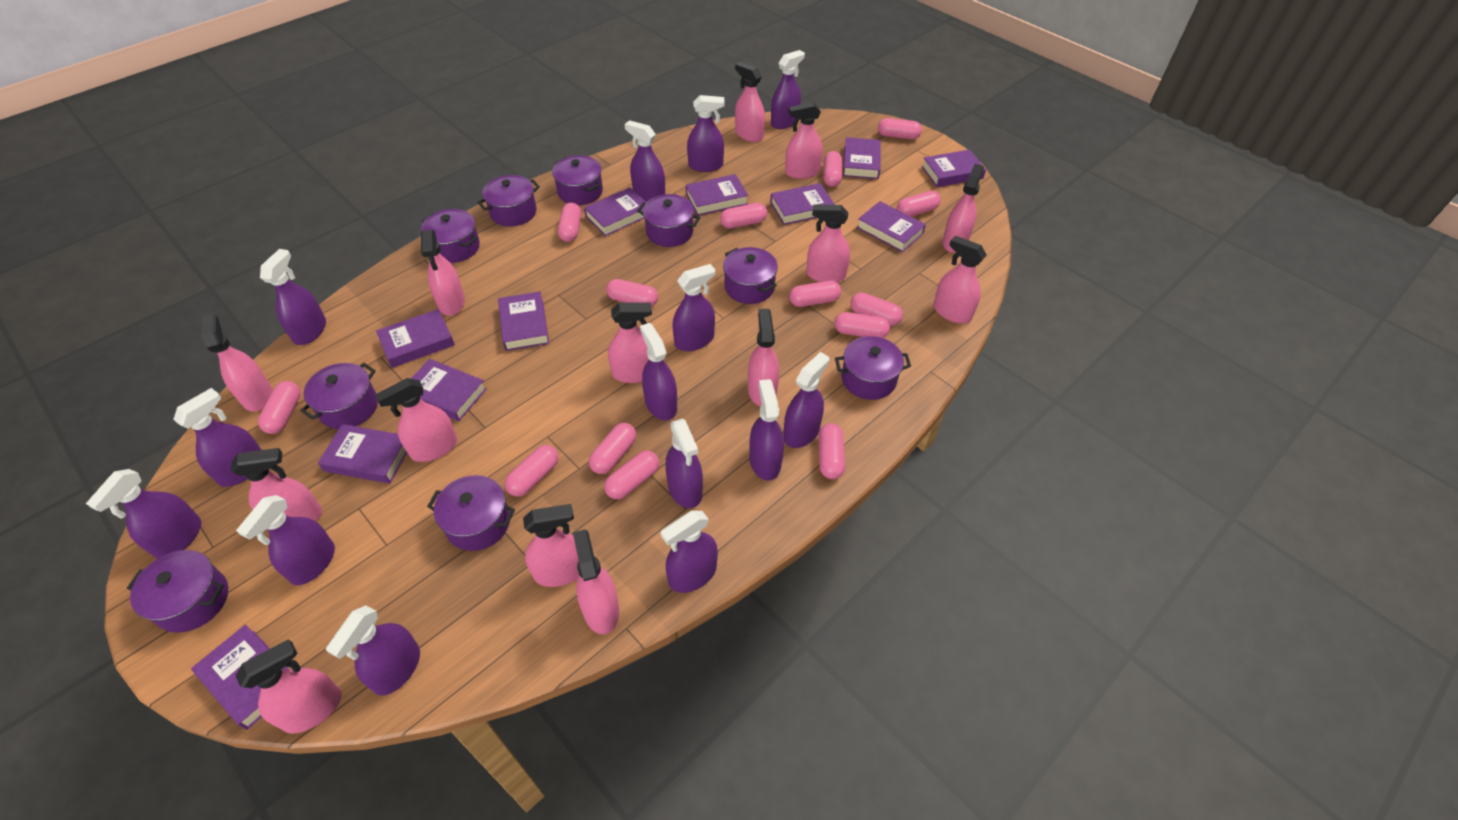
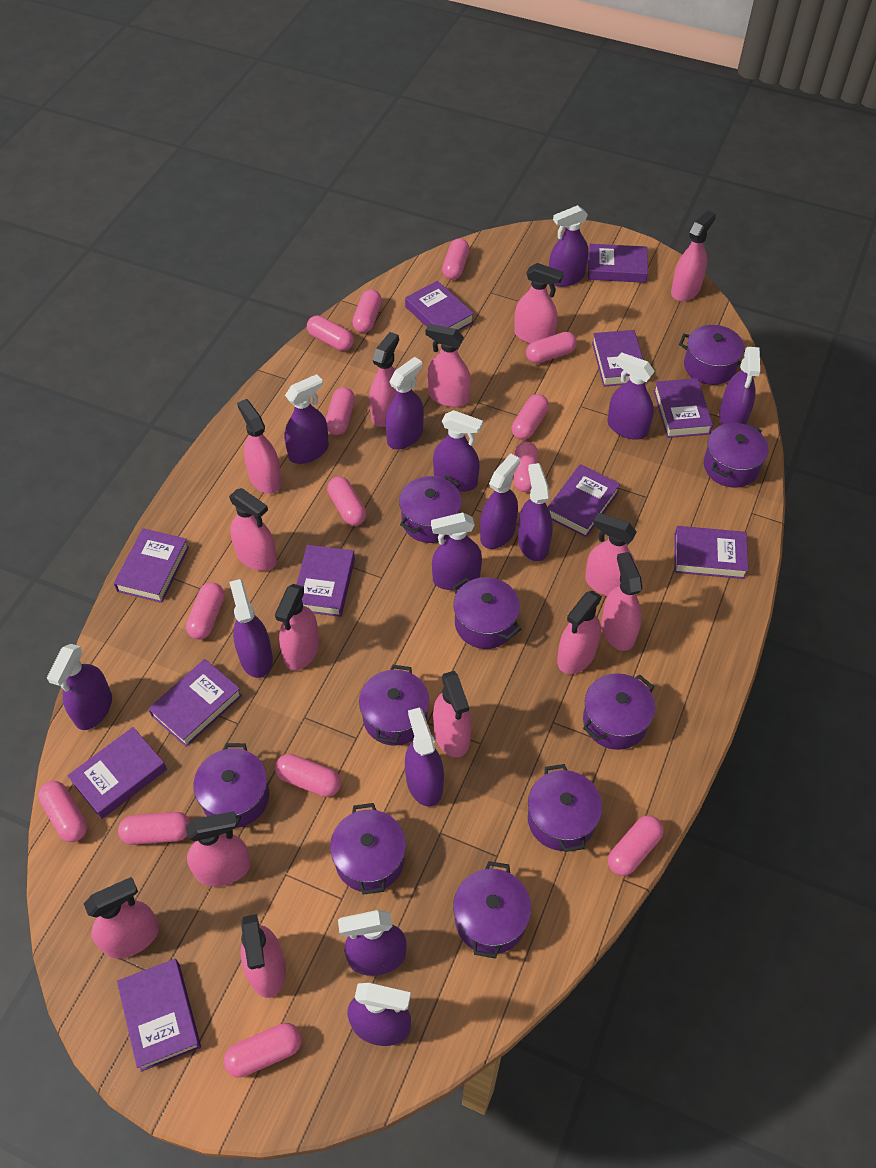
purple pot: [127,550,228,632] [300,363,378,429] [421,209,480,263] [427,475,515,551] [478,175,540,227] [552,155,603,205] [637,194,701,247] [723,247,778,304] [835,336,911,400] = 9 -> [193,743,269,828] [330,803,406,895] [359,665,429,746] [399,476,462,543] [452,577,521,649] [453,861,531,959] [528,764,602,852] [583,673,655,750] [679,325,745,385] [704,423,768,488] = 10

